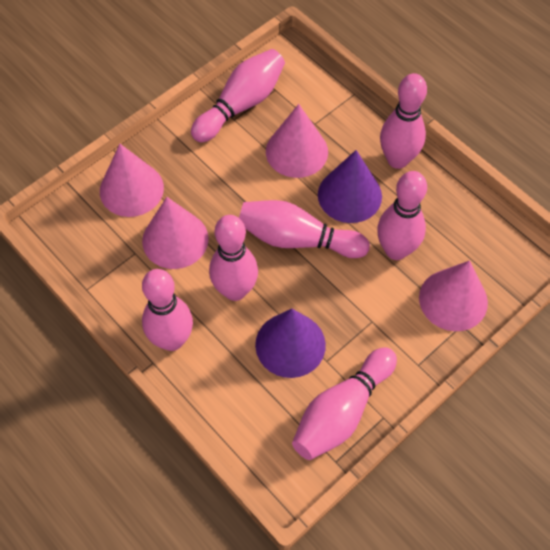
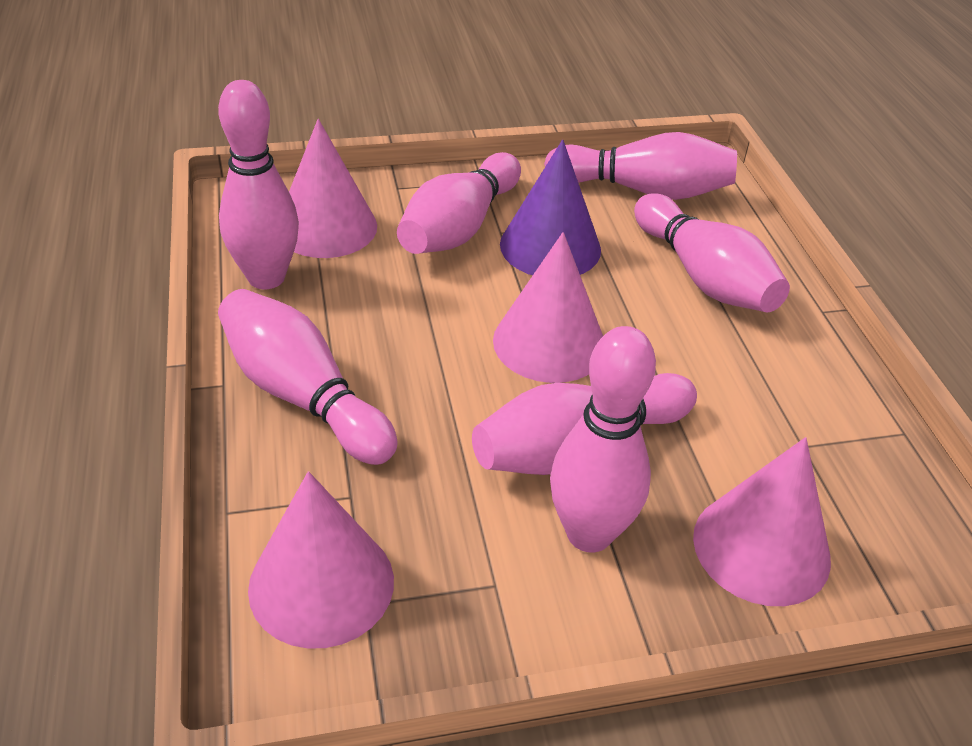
purple cone: [255,309,326,378] [318,150,382,223] = 2 -> [500,140,601,275] = 1

